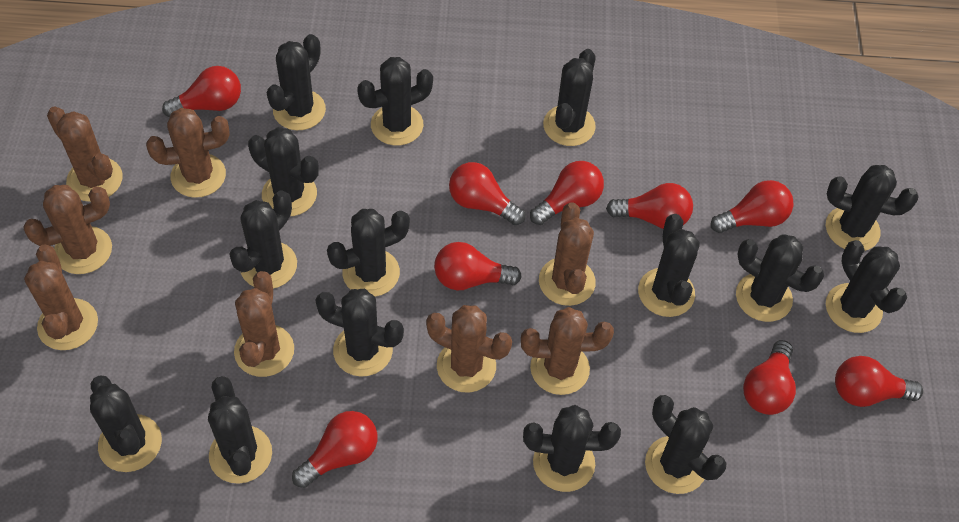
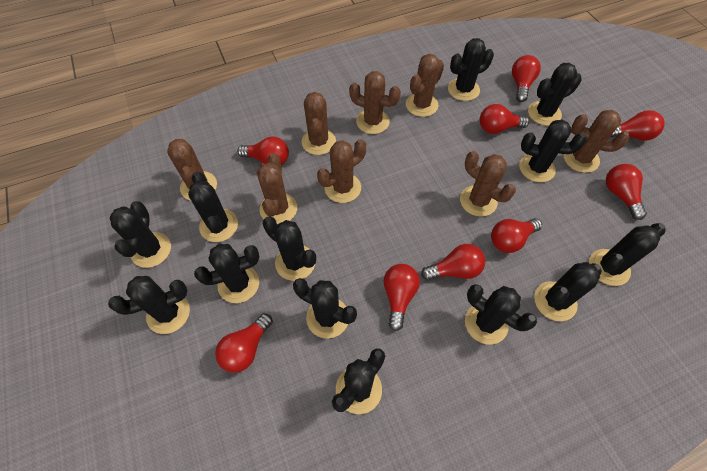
black cactus: [90,376,162,472] [208,376,272,484] [229,191,297,289] [248,127,319,216] [266,34,326,130] [316,289,404,377] [327,209,410,297] [357,57,433,146] [523,405,621,492] [543,49,596,146] [638,214,700,317] [645,395,727,494] [736,234,824,322] [826,165,919,251] [826,240,907,333] = 15 -> [108,276,190,334] [110,201,171,268] [188,172,238,242] [194,244,260,303] [263,216,316,281] [293,278,357,339] [332,348,385,414] [448,38,494,101] [465,284,537,345] [519,120,586,182] [528,63,582,126] [534,262,602,321] [589,223,665,286] = 13

